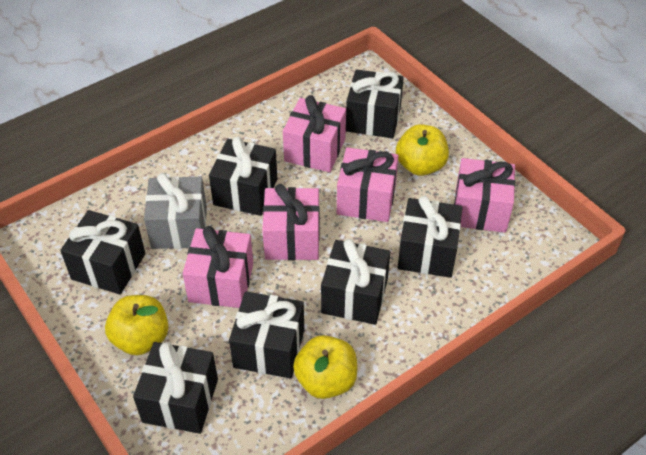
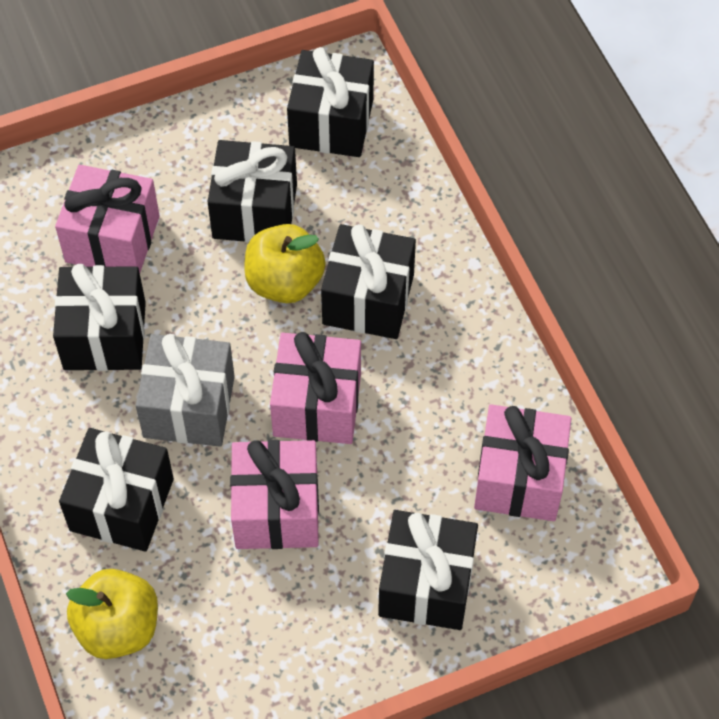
black gift: [60,210,146,294] [133,342,218,434] [209,136,277,216] [229,291,304,378] [321,239,390,325] [346,69,404,138] [398,196,463,278] = 7 -> [53,264,146,371] [59,428,174,552] [207,140,297,243] [287,47,374,157] [321,224,416,339] [378,510,478,630] = 6
pink gift: [183,226,253,308] [262,184,320,260] [283,95,346,172] [337,147,399,222] [454,158,515,233] = 5 -> [55,165,160,273] [230,440,319,549] [270,332,361,444] [474,404,572,521] = 4
yellow apple: [105,295,169,355] [293,335,357,399] [396,124,449,176] = 3 -> [66,569,158,659] [244,224,326,303] = 2

